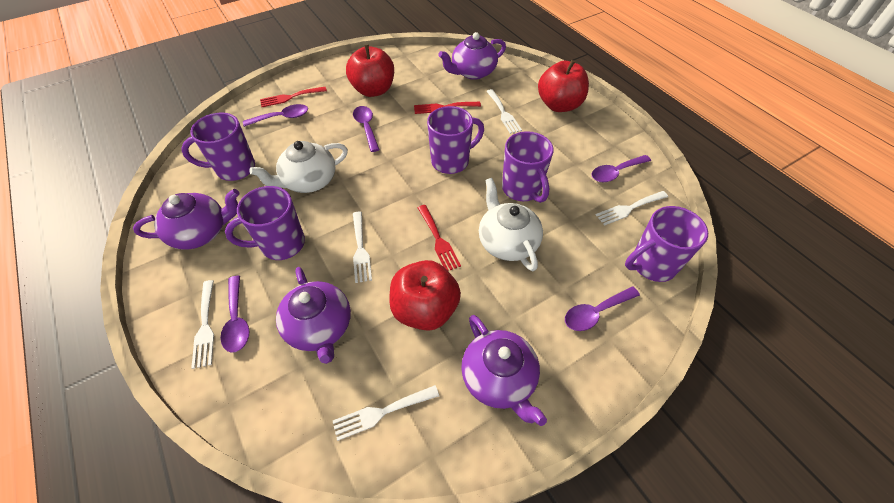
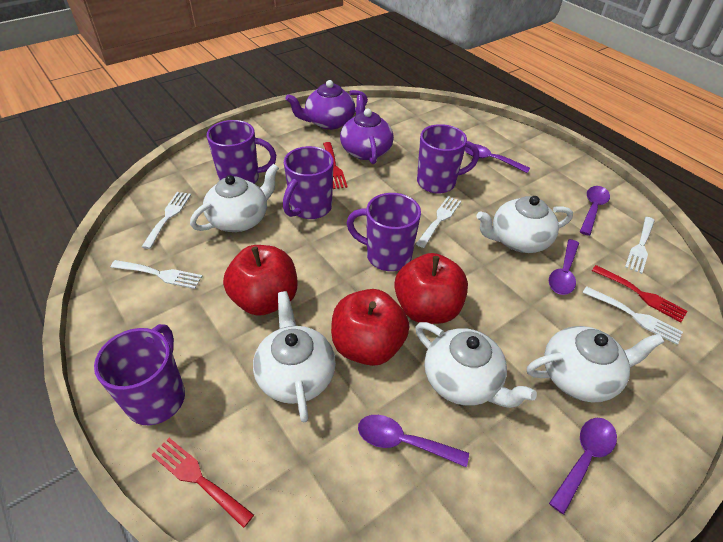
purple teapot: [133,189,240,249] [276,267,351,364] [438,32,506,80] [461,315,547,426] = 4 -> [286,80,368,130] [340,95,394,164] = 2
white teapot: [249,141,348,193] [479,178,543,271] = 2 -> [190,164,279,232] [253,291,336,422] [415,322,537,408] [476,196,573,253] [527,326,664,402] = 5

